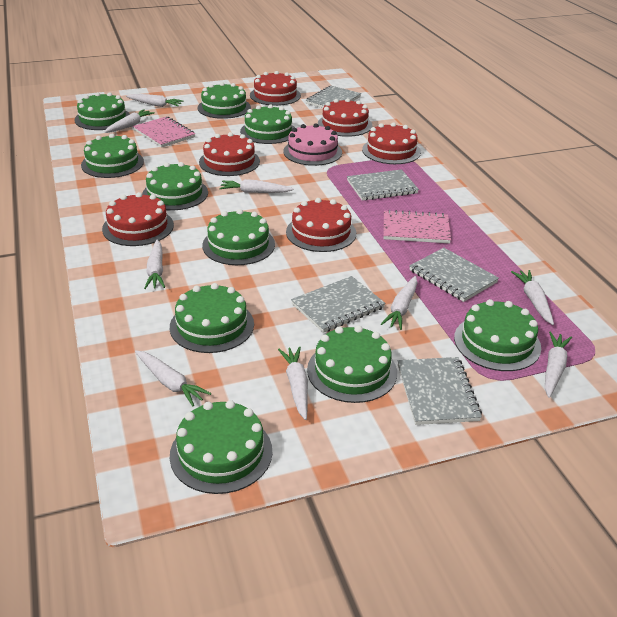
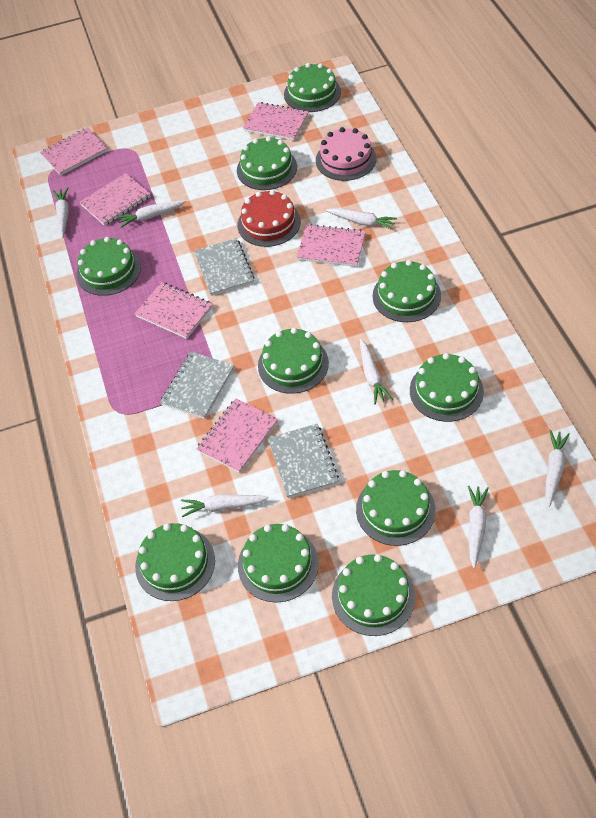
grey notebook: [291,276,386,333] [305,86,361,108] [347,169,419,201] [398,357,482,425] [409,248,499,302] = 5 -> [160,352,234,419] [194,238,255,296] [268,424,339,498] = 3
pink notebook: [133,116,195,148] [383,210,451,243] = 2 -> [40,128,108,176] [80,173,151,226] [135,282,213,339] [196,398,278,473] [243,102,308,141] [297,224,366,267] = 6
red cake: [102,192,174,246] [199,132,260,176] [250,71,301,106] [286,198,356,252] [318,98,372,137] [362,122,421,164] = 6 -> [238,190,301,247] = 1
white carrot: [104,109,155,133] [126,94,184,107] [135,350,211,406] [144,240,165,289] [220,179,294,193] [278,346,308,420] [381,276,417,330] [511,270,554,325] [545,332,572,398] = 9 -> [53,187,69,238] [117,200,186,228] [181,494,269,517] [326,208,397,230] [360,339,393,404] [468,486,489,569] [545,430,570,507] = 7

